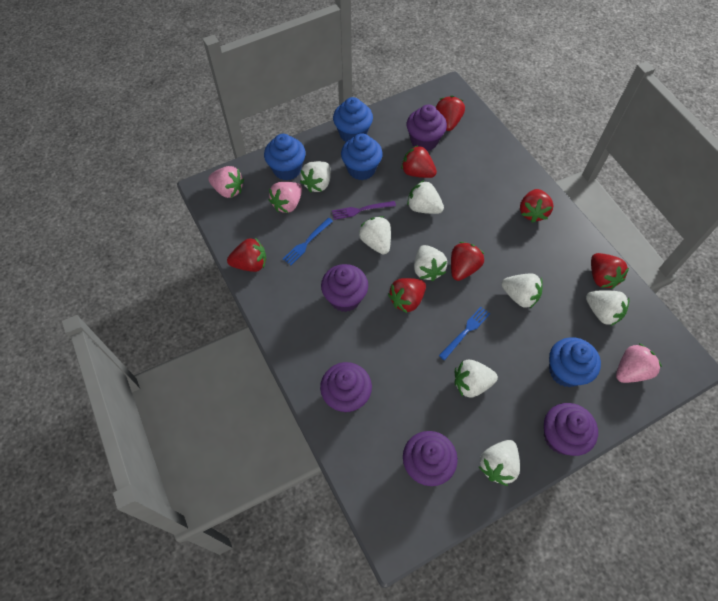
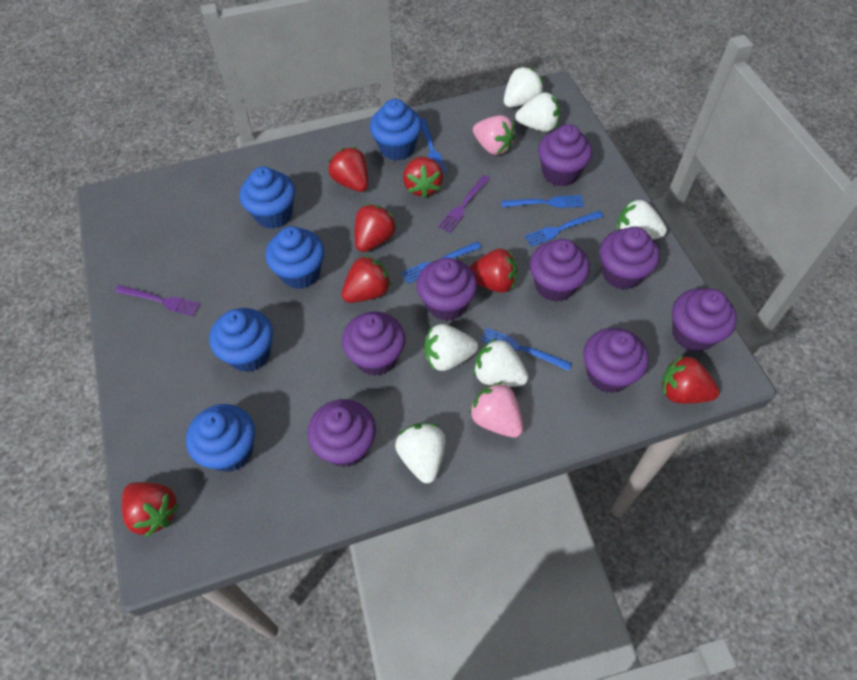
blue cupcake: [264,134,306,180] [333,97,373,142] [341,133,383,180] [549,337,601,387] = 4 -> [186,404,255,472] [209,308,273,372] [240,166,296,229] [265,226,325,289] [370,99,422,161] = 5
blue fork: [283,218,333,265] [439,307,490,360] = 2 -> [401,242,481,284] [421,118,447,173] [480,328,572,371] [501,195,584,208] [524,211,603,247] = 5
pink strawberry: [208,166,244,198] [269,182,302,213] [616,344,662,383] = 3 -> [469,382,523,438] [473,115,516,155] = 2
purple cupcake: [320,362,372,413] [321,264,368,312] [403,431,458,486] [407,105,447,151] [544,403,598,456] = 5 -> [307,399,376,467] [342,312,405,376] [417,258,477,321] [530,239,590,302] [538,124,592,187] [583,328,649,393] [600,226,660,290] [672,288,737,352] = 8
purple fork: [332,201,396,220] = 1 -> [115,285,200,316] [438,175,490,233] = 2
white strawberry: [300,161,331,192] [359,216,391,254] [407,180,444,214] [414,245,448,281] [455,360,498,398] [479,440,520,486] [501,273,543,308] [586,290,630,326] = 8 -> [395,423,445,483] [424,324,478,371] [473,338,529,387] [504,67,543,107] [515,92,560,132] [617,199,667,239] = 6

